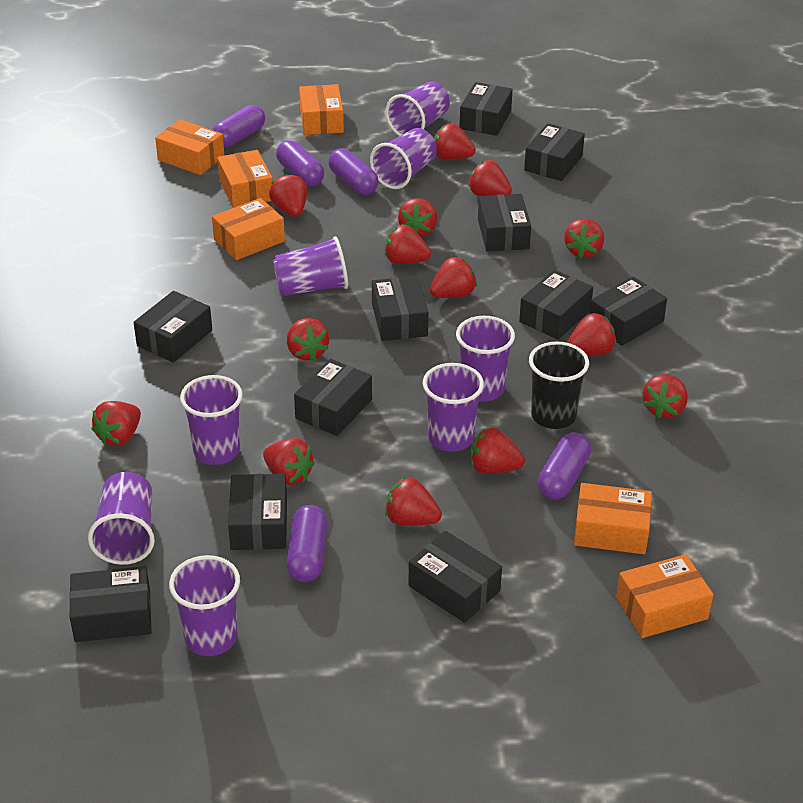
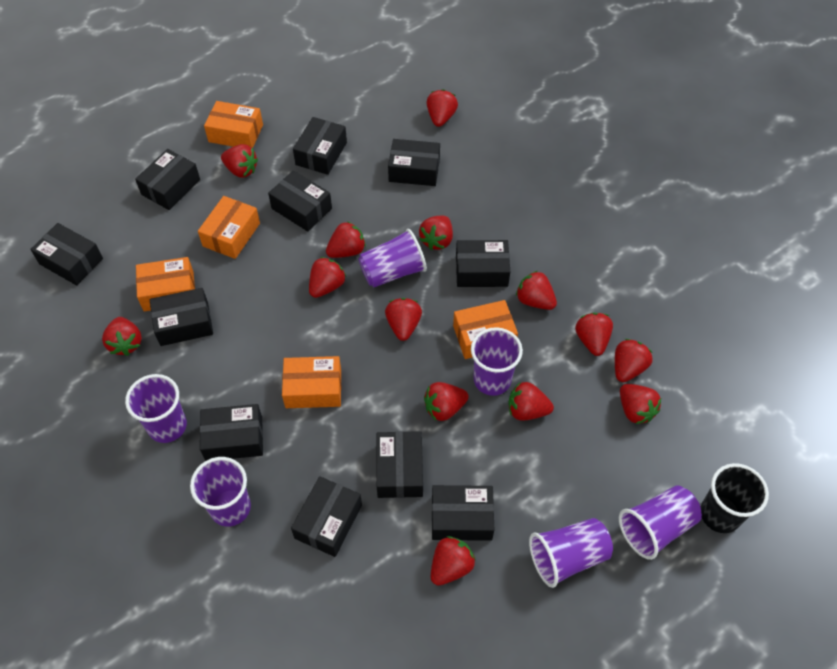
orange box: [155,119,224,175] [212,198,285,260] [217,150,273,208] [299,84,344,135] [574,483,652,554] [616,554,713,638] = 6 -> [136,257,195,312] [198,196,260,259] [204,101,263,148] [282,356,341,408] [453,300,518,359] = 5
purple capsule: [212,105,265,148] [276,140,324,187] [287,505,328,582] [328,148,379,195] [538,432,591,500] = 5 -> none = 0
purple cup: [88,472,155,565] [169,555,240,656] [180,375,243,465] [273,236,348,296] [370,128,437,189] [386,82,450,136] [423,363,484,452] [456,316,515,402] = 8 -> [125,374,187,443] [190,457,251,527] [358,229,427,287] [471,327,523,396] [529,518,613,588] [619,485,702,560] = 6

